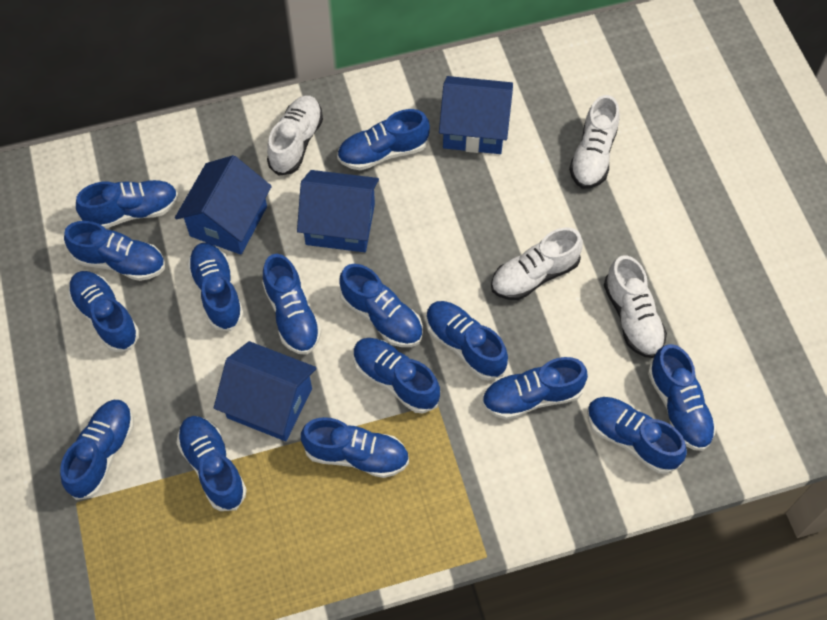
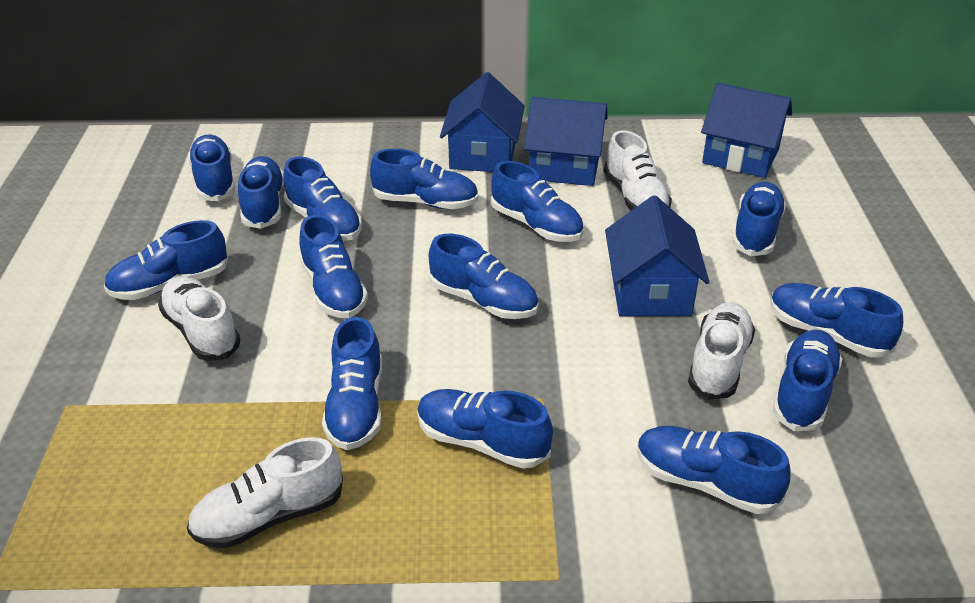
blue shoe: [60,400,134,500] [64,221,165,281] [68,271,139,352] [76,180,178,228] [177,416,247,511] [187,243,244,331] [262,254,322,355] [301,417,409,478] [337,109,430,170] [339,264,423,347] [353,338,440,413] [426,301,508,381] [482,357,588,420] [587,397,687,474] [648,344,716,451] = 15 -> [104,220,229,300] [188,135,236,201] [238,156,284,229] [283,156,362,241] [299,215,368,318] [322,317,382,450] [370,149,478,209] [417,389,553,469] [429,234,539,319] [491,161,583,242] [637,426,791,514] [732,182,786,256] [770,283,903,358] [773,329,842,431] = 14

